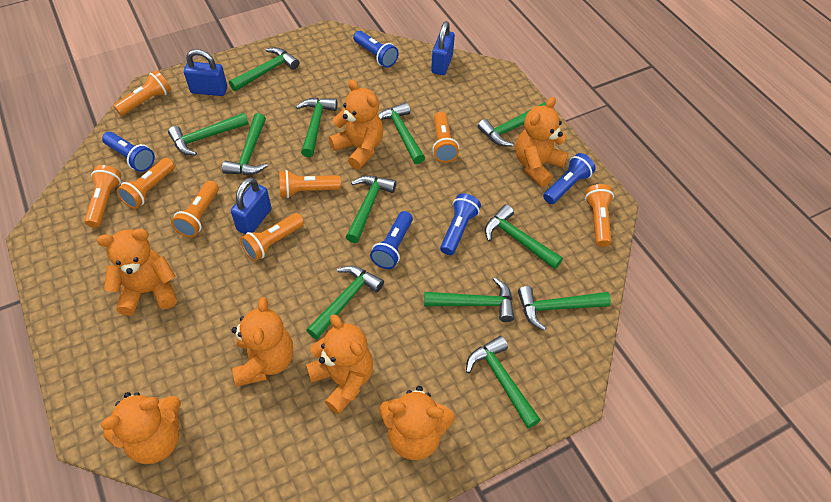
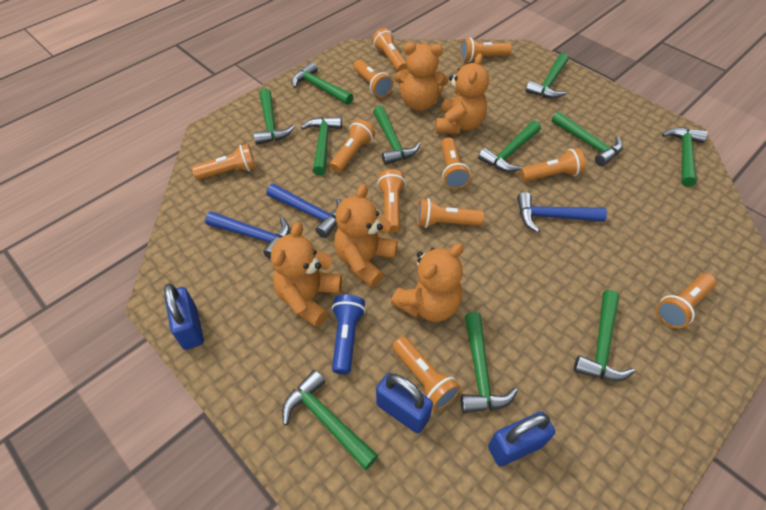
blue flashlight: [102,132,155,172] [353,31,399,68] [370,211,413,269] [440,193,481,255] [543,153,596,204] = 5 -> [332,294,366,374] = 1
blue hammer: none = 0 -> [205,211,290,259] [266,183,341,238] [517,192,607,233] = 3
green hammer: [168,113,249,156] [222,113,268,175] [229,47,299,91] [296,98,338,157] [307,266,384,339] [346,175,396,243] [378,102,425,164] [424,277,514,322] [466,336,541,428] [478,103,546,146] [485,204,563,269] [518,286,611,331] = 12 -> [254,88,295,145] [282,370,378,470] [292,62,353,105] [301,116,342,175] [373,106,421,165] [461,312,518,413] [478,121,541,172] [526,53,569,98] [552,111,623,166] [574,290,635,381] [662,127,708,187] = 11
orange flashlight: [84,165,121,228] [113,70,171,116] [117,158,175,209] [171,181,219,237] [240,213,304,261] [279,170,341,198] [432,112,459,162] [585,184,614,247] = 8 -> [192,144,257,180] [330,119,375,173] [354,60,393,98] [372,28,407,72] [377,169,406,233] [392,336,461,411] [417,198,484,228] [441,137,471,189] [460,38,512,62] [520,148,586,182] [656,274,716,329] = 11
orange teddy bear: [97,229,177,316] [101,392,181,464] [232,297,293,386] [306,314,373,414] [329,79,383,170] [379,386,455,460] [515,97,568,187] = 7 -> [271,222,342,327] [334,184,398,288] [391,243,464,322] [395,43,448,111] [436,53,489,134] = 5

